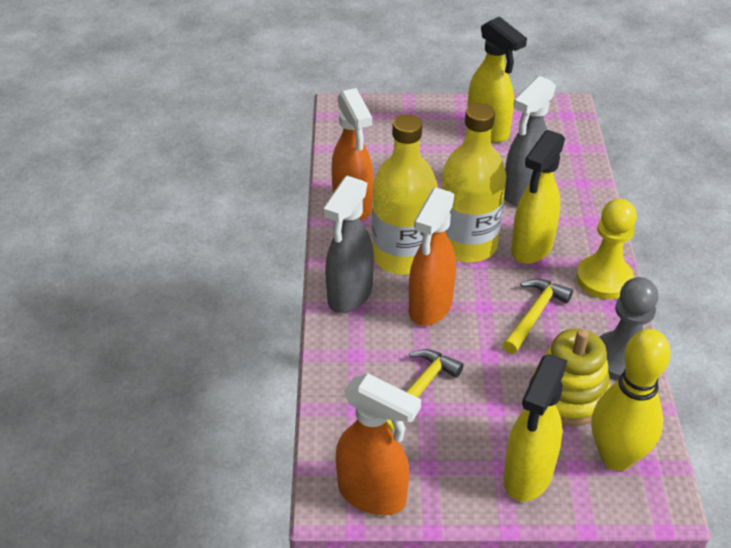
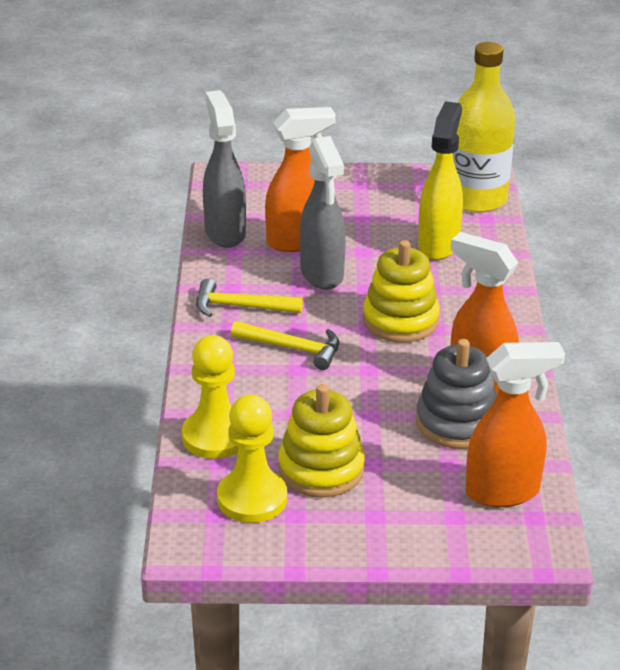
grey pawn: [599,277,658,381] = 1 -> none = 0
grey stacking toy: none = 0 -> [416,339,497,449] = 1
yellow bottle: [372,114,438,275] [441,103,507,262] = 2 -> [453,42,515,213] = 1
yellow bowling pin: [591,329,671,471] = 1 -> none = 0
yellow pawn: [576,199,637,299] = 1 -> [182,335,239,459] [217,395,287,523] = 2
yellow spray bottle: [467,17,527,143] [503,354,568,501] [511,130,565,264] = 3 -> [418,101,463,260] = 1
yellow stacking toy: [533,329,610,426] = 1 -> [278,384,365,498] [363,240,440,343] = 2

